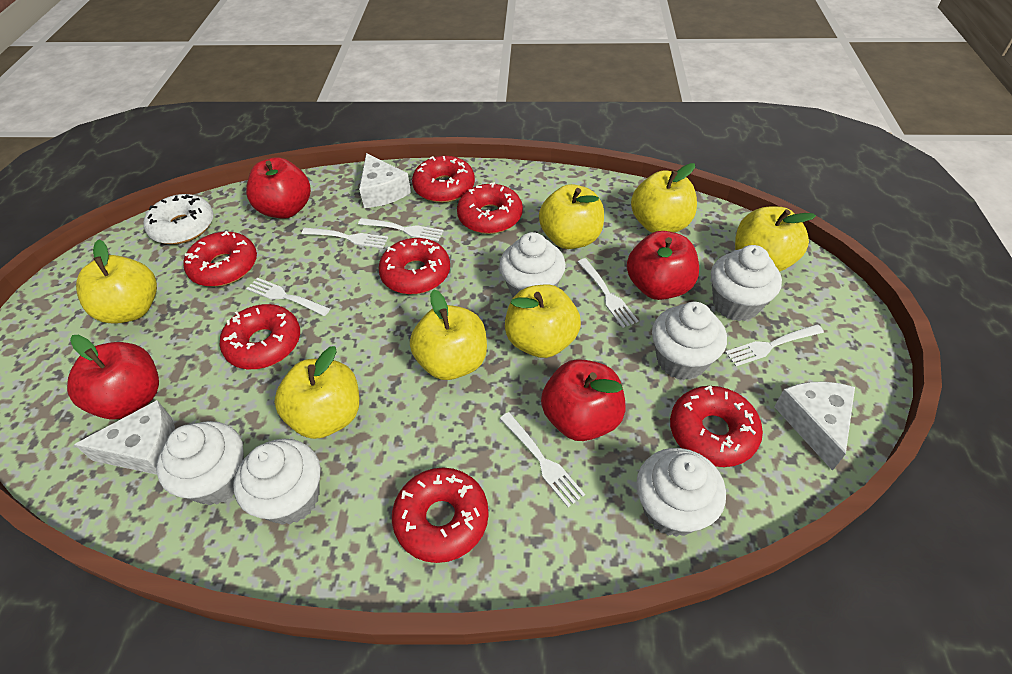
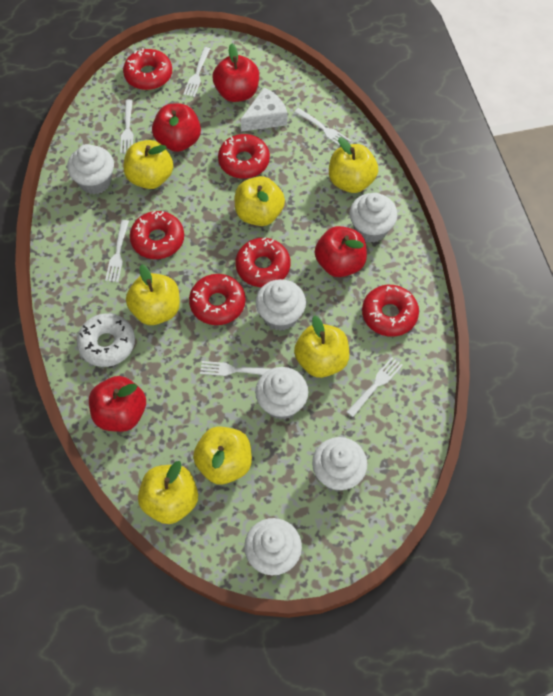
red donut: [183,231,257,287] [220,304,300,369] [378,238,450,294] [392,468,489,563] [412,156,475,203] [457,182,523,234] [670,386,763,467] = 7 -> [123,48,172,90] [130,211,184,259] [189,274,246,325] [218,134,270,179] [235,237,290,287] [362,285,419,337] = 6
white cheese: [74,400,175,475] [359,153,411,208] [774,382,855,471] = 3 -> [241,87,287,132] = 1

